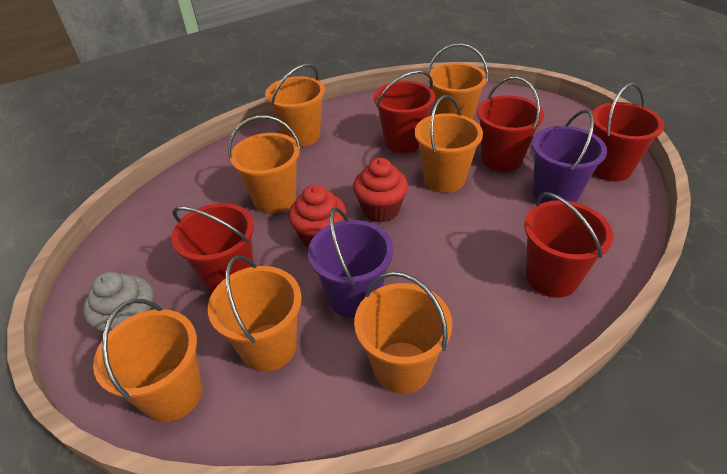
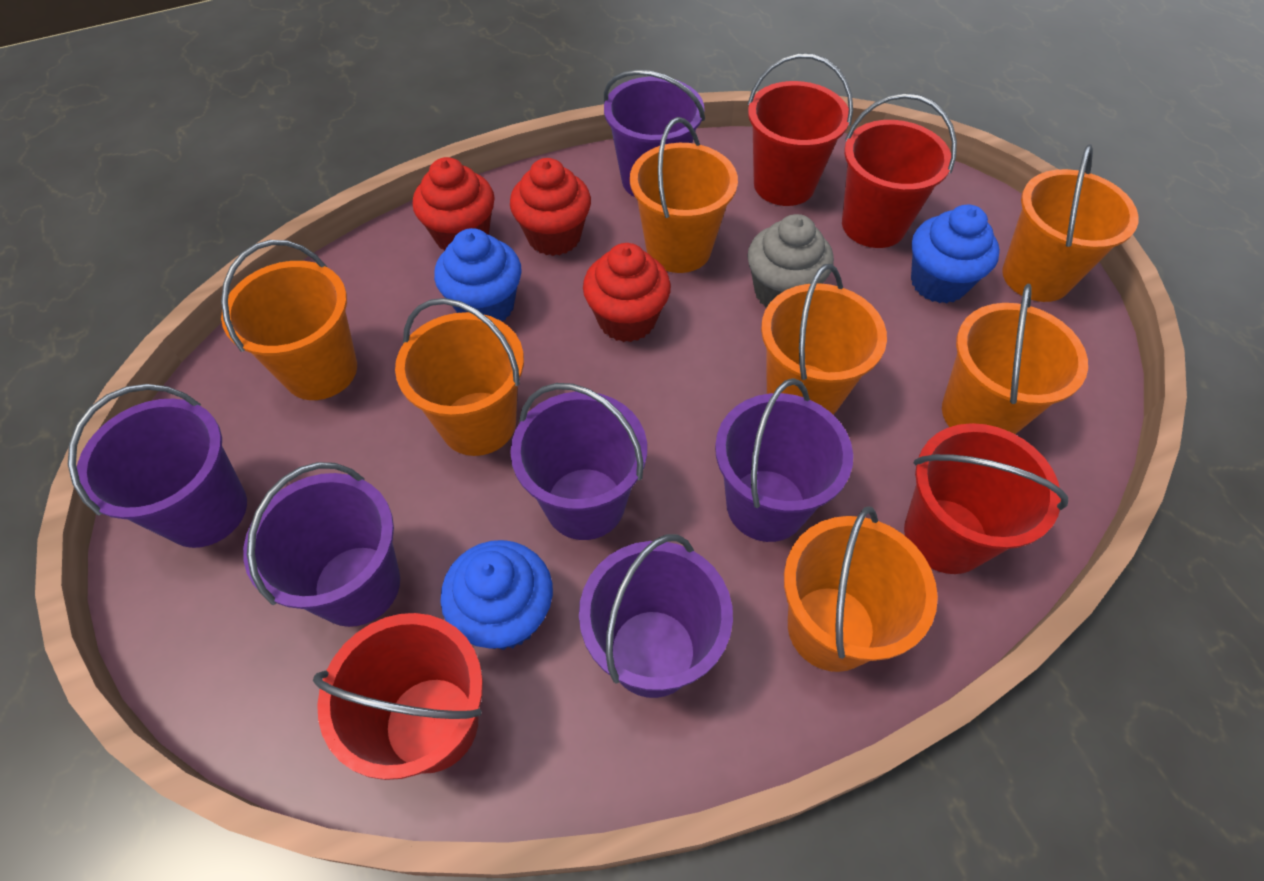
blue cupcake: none = 0 -> [434,228,522,321] [440,540,553,650] [911,205,1000,303] = 3
purple bucket: [308,207,393,318] [532,109,607,203] = 2 -> [68,384,247,548] [243,462,400,627] [510,383,647,540] [579,534,733,698] [604,70,705,197] [715,378,853,542] = 6
red bucket: [172,203,254,294] [374,70,435,153] [477,76,544,172] [524,192,613,298] [592,83,664,181] = 5 -> [313,613,483,780] [747,53,853,206] [842,93,957,248] [904,423,1068,574] = 4
red cupcake: [289,185,346,248] [353,158,408,223] = 2 -> [413,157,495,251] [510,158,591,256] [583,243,671,342] = 3

